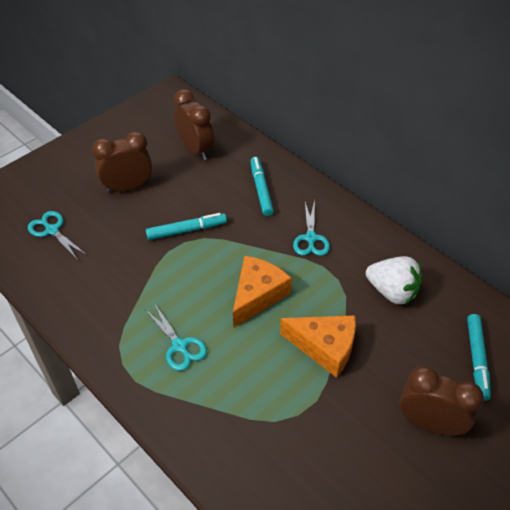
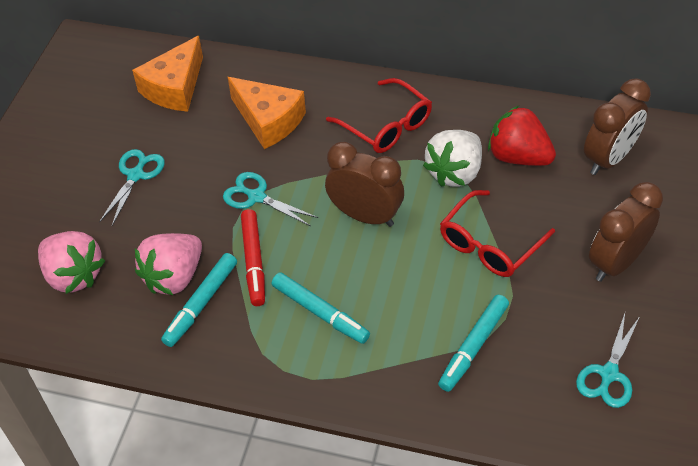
pink strawberry: none = 0 -> [38,231,105,294] [135,233,202,295] = 2
red glasses: none = 0 -> [326,78,432,153] [440,190,555,277] = 2
red marker: none = 0 -> [241,209,265,306] = 1
red strawberry: none = 0 -> [488,106,556,166] = 1

